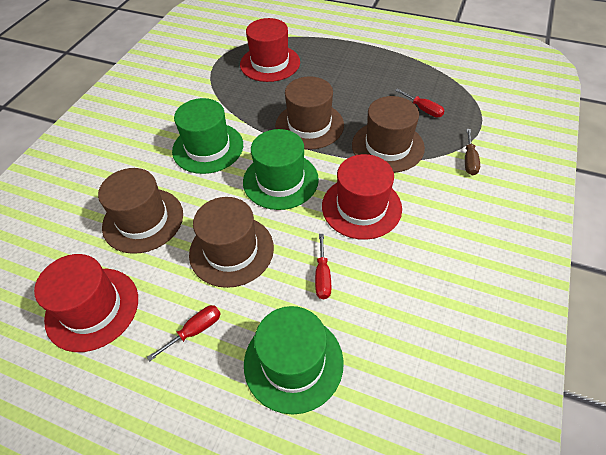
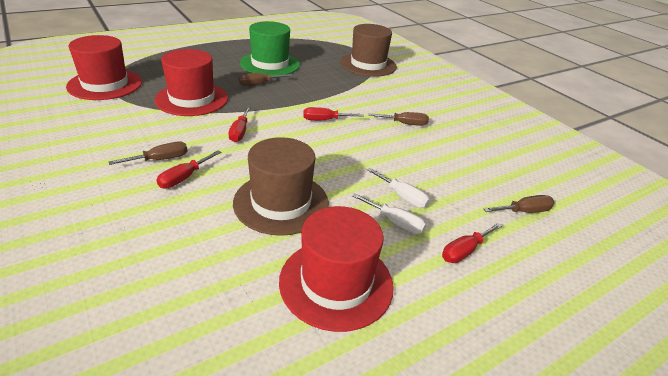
brown hat: [98,168,183,254] [189,197,274,288] [275,76,344,150] [352,96,425,173] = 4 -> [233,137,329,236] [340,24,397,76] = 2
brown screwdriver: [465,129,480,175] = 1 -> [109,142,188,165] [239,73,292,86] [368,112,429,126] [483,195,554,213] = 4
green hat: [172,98,243,174] [243,129,319,210] [244,306,344,414] = 3 -> [240,21,300,76] = 1
red screwdriver: [147,305,221,361] [315,234,331,299] [395,89,445,117] = 3 -> [156,150,221,189] [228,106,251,142] [303,107,364,120] [442,223,502,263] = 4
white screwdriver: none = 0 -> [352,194,427,234] [366,168,431,208] = 2

